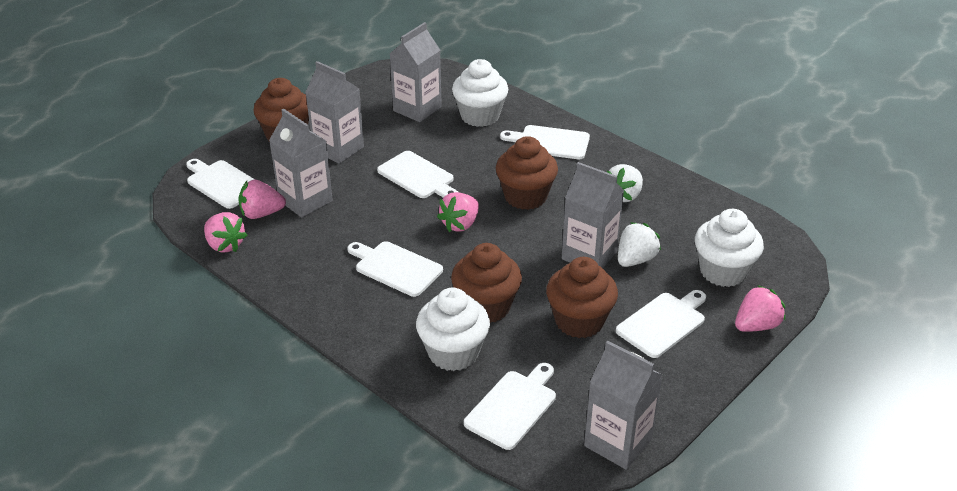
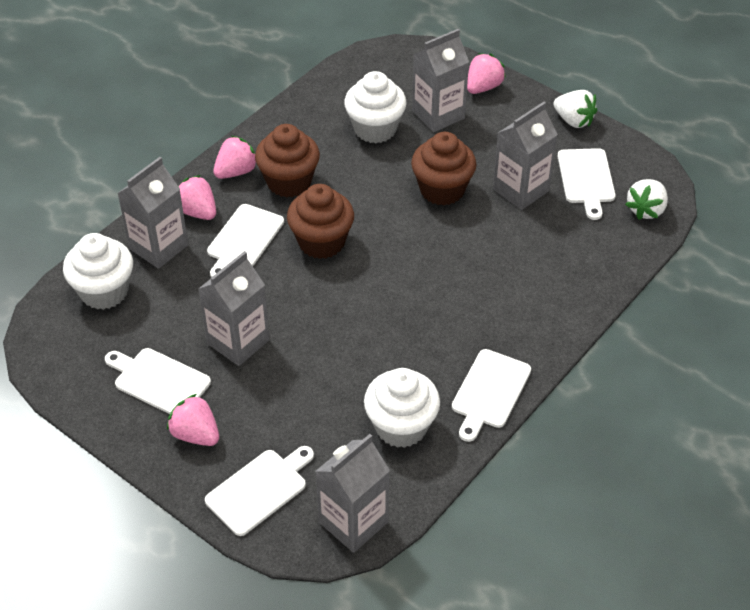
brown cupcake: [253,78,309,142] [451,243,522,323] [496,136,558,210] [546,257,618,338] = 4 -> [255,124,320,198] [287,184,354,259] [411,132,477,206] = 3
white cutting board: [186,159,254,209] [347,241,443,297] [377,151,458,198] [464,363,556,450] [500,125,590,159] [616,290,706,358] = 6 -> [105,348,211,414] [205,446,314,536] [207,204,284,277] [452,349,531,442] [558,148,616,220] = 5

